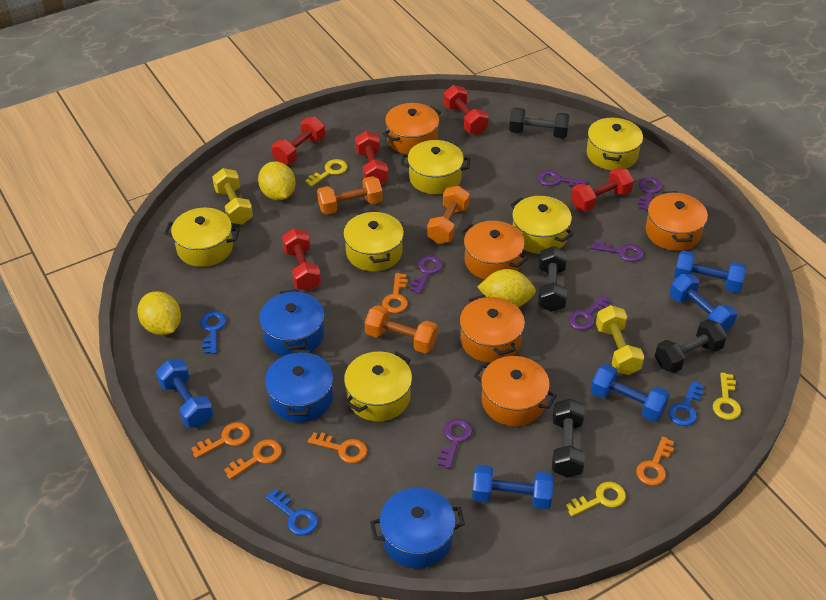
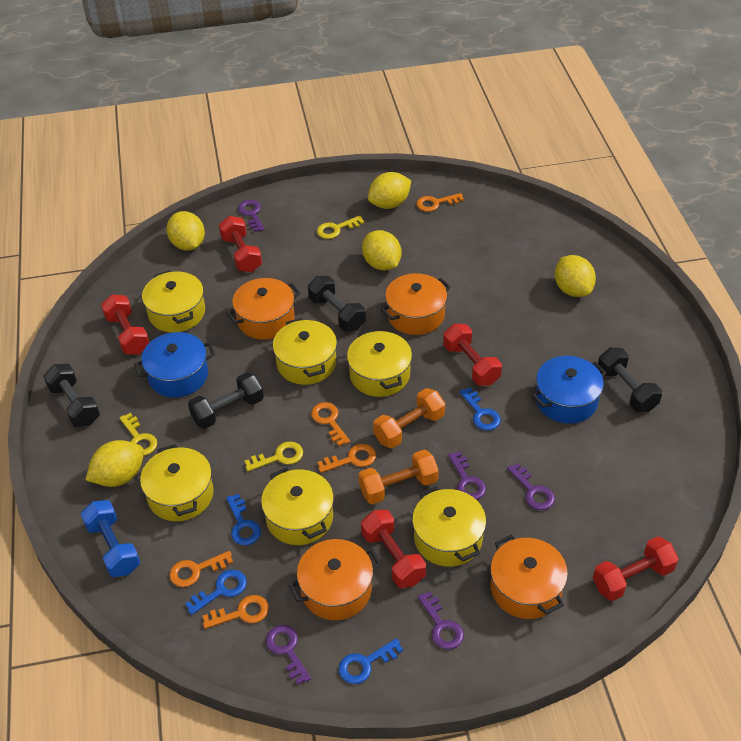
blue dumbbell: [156,360,213,428] [472,465,553,509] [590,364,670,422] [670,274,737,332] [674,251,746,293] = 5 -> [81,500,140,577] = 1
blue key: [200,311,226,354] [266,489,318,536] [668,381,704,426] = 3 -> [185,570,247,615] [226,494,261,545] [339,638,403,684] [459,387,501,431] = 4
blue pot: [259,289,324,356] [265,350,333,422] [370,488,465,568] = 3 -> [134,332,215,398] [532,356,607,424] = 2
orange dumbbell: [317,176,383,215] [365,305,438,353] [427,186,470,244] = 3 -> [358,450,439,504] [373,388,445,448] = 2
orange pot: [383,103,441,154] [460,295,525,363] [461,221,528,280] [474,356,557,426] [646,191,708,251] = 5 -> [226,278,300,340] [288,539,381,620] [381,273,451,335] [490,534,568,619] = 4
purple key: [410,256,443,294] [438,419,473,469] [538,170,587,187] [568,295,611,331] [591,240,644,262] [638,177,662,211] = 6 -> [238,200,265,232] [266,625,311,685] [418,591,464,649] [448,451,486,500] [507,463,555,510] = 5
yellow dumbbell: [212,168,253,225] [596,305,644,375] = 2 -> none = 0
yellow lemon: [137,291,181,335] [258,161,296,201] [478,269,536,307] = 3 -> [86,440,144,487] [167,211,205,251] [362,230,401,270] [368,172,411,209] [555,255,596,297] = 5

